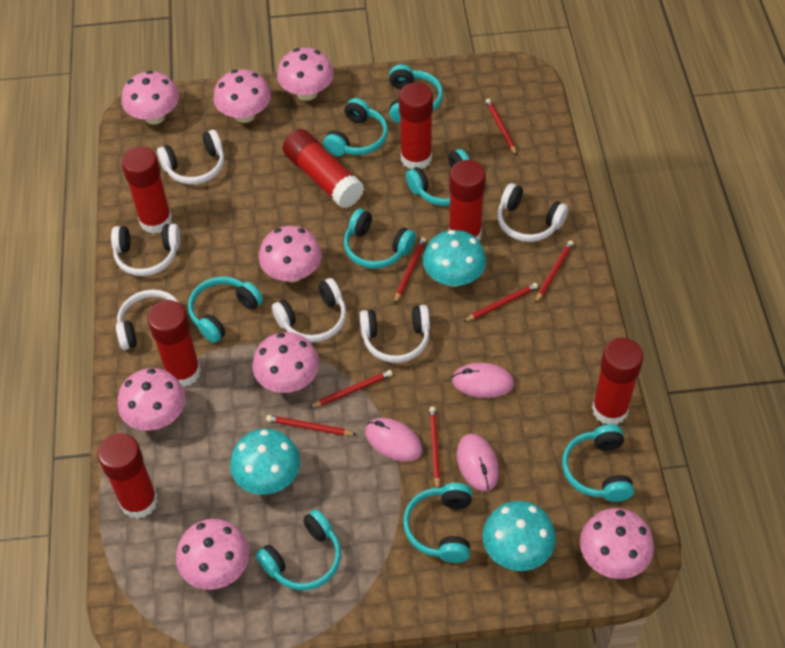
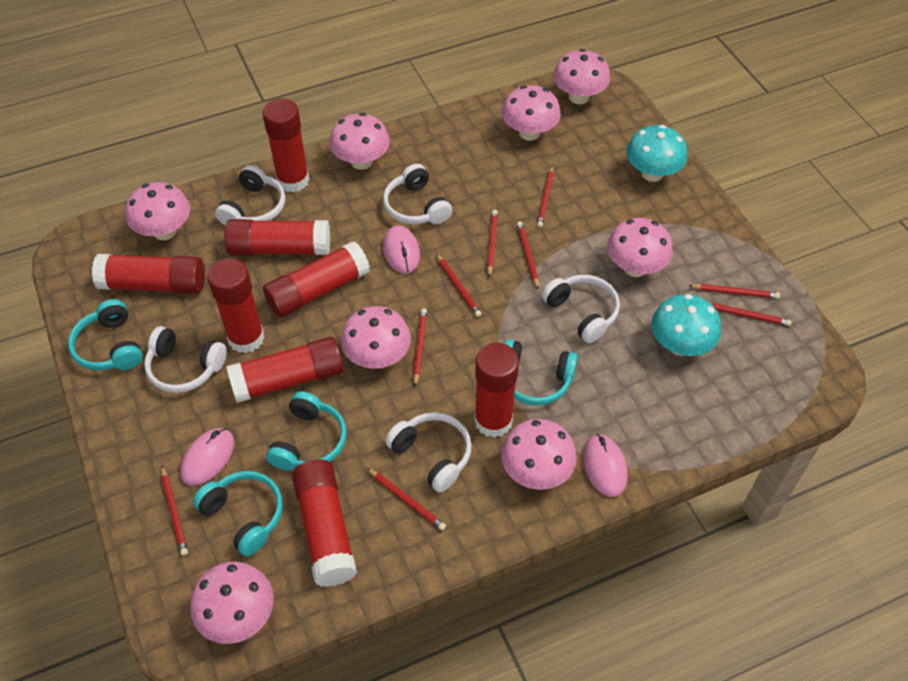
red glue stick: [97,433,158,519] [121,146,172,234] [147,300,201,387] [283,129,364,208] [399,82,433,169] [449,160,486,240] [592,338,643,425] = 7 -> [92,254,205,294] [207,258,265,354] [224,219,330,255] [226,337,344,403] [262,98,310,193] [263,241,370,318] [292,459,357,587] [474,343,519,438] = 8
red pencil: [266,415,357,435] [309,370,393,408] [394,237,426,304] [429,407,440,488] [463,283,538,322] [486,98,517,155] [535,240,574,303] = 7 -> [161,466,188,556] [367,468,446,530] [413,308,427,386] [436,253,482,317] [487,210,498,277] [517,221,539,290] [537,165,554,228] [688,284,780,299] [710,303,792,326] = 9
turquoise headphones: [188,276,263,343] [256,509,341,590] [323,98,388,156] [344,209,416,269] [389,64,443,123] [403,483,472,563] [406,149,469,206] [562,424,634,502] = 8 -> [68,299,143,370] [193,471,283,556] [266,391,347,471] [504,339,578,405] = 4
turquoise mushroom: [230,429,300,495] [423,230,486,287] [482,501,556,571] = 3 -> [626,125,688,182] [651,294,721,356] = 2
white headphones: [111,224,180,276] [116,289,179,350] [157,130,224,185] [272,278,346,342] [360,305,430,363] [497,183,568,242] = 6 -> [144,326,227,393] [215,165,285,226] [383,164,453,224] [385,412,472,493] [542,275,620,343] = 5

